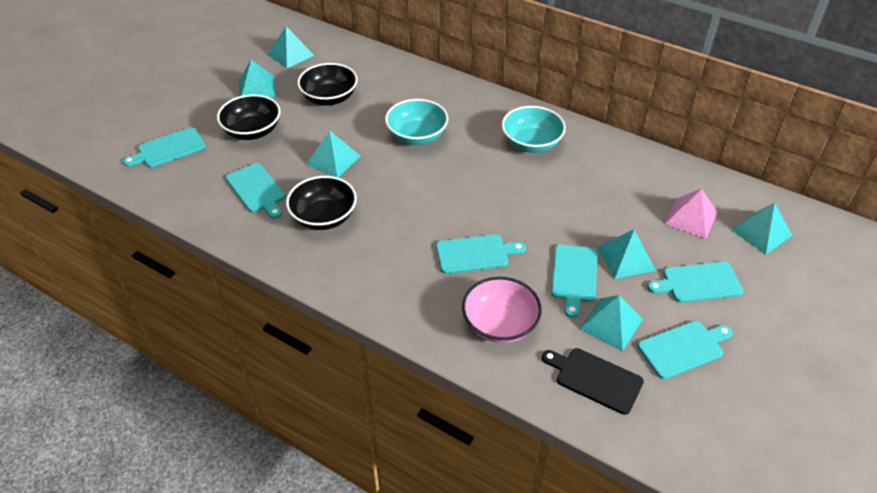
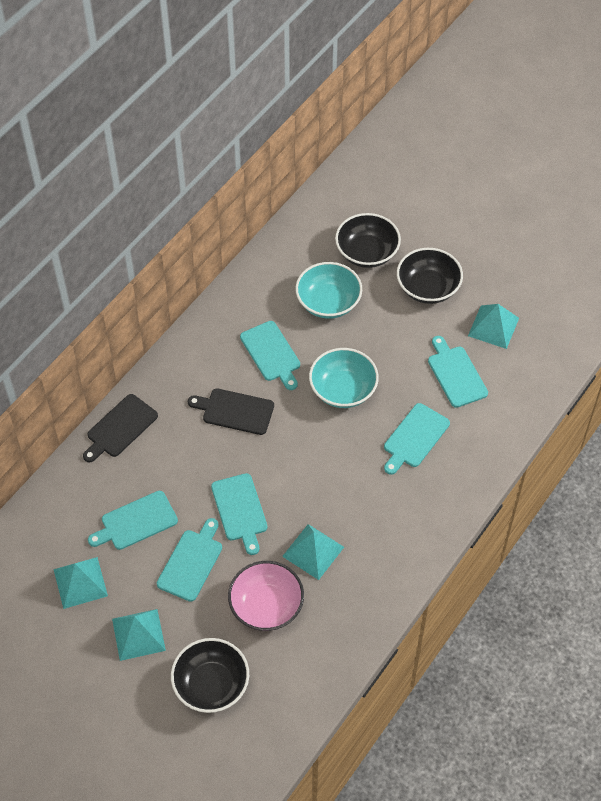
black cutting board: [542,348,644,415] = 1 -> [83,394,158,462] [188,388,274,435] = 2
pink pyramid: [665,189,718,239] = 1 -> none = 0
turquoise pyramid: [239,60,276,98] [267,26,314,69] [307,131,360,177] [580,295,643,351] [598,229,656,279] [731,203,792,255] = 6 -> [53,557,108,609] [112,609,166,661] [282,524,344,580] [468,304,519,349] = 4

